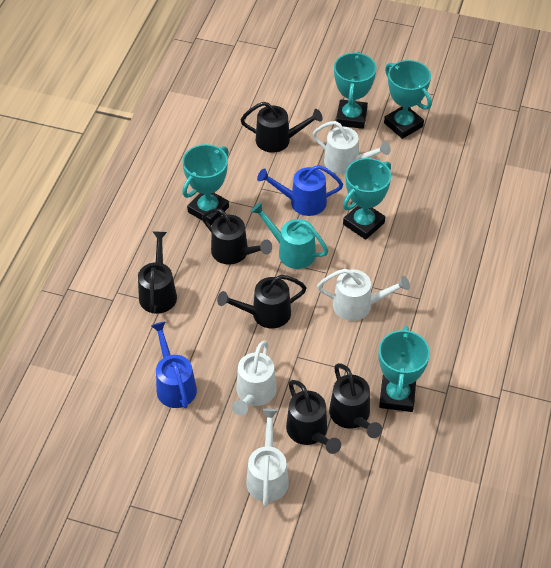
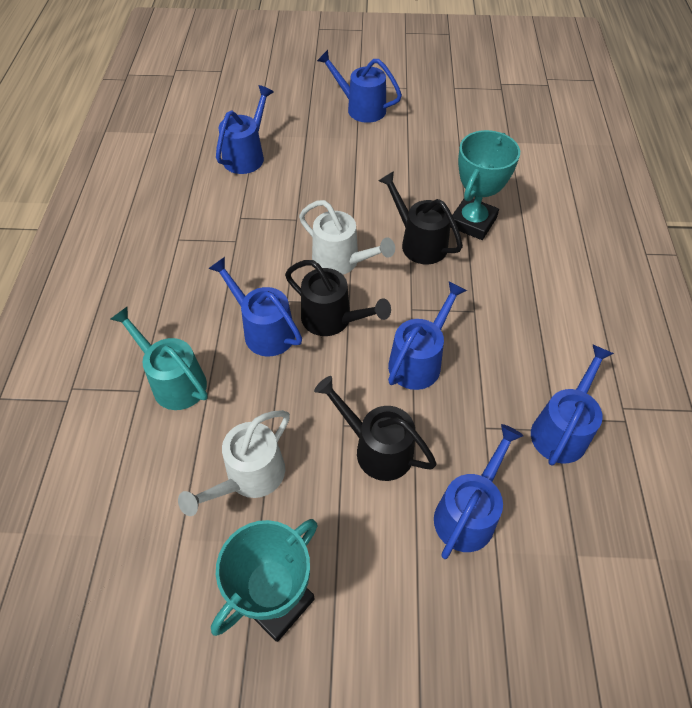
black watering can: [138,231,177,314] [202,208,272,265] [217,275,307,329] [241,102,323,153] [286,380,341,454] [329,363,382,438] = 6 -> [285,260,391,336] [314,376,437,481] [378,171,463,264] = 3
blue watering can: [151,321,197,408] [257,165,343,216] = 2 -> [208,257,302,357] [216,85,273,174] [317,50,402,123] [388,281,467,390] [434,424,523,559] [531,344,614,466] = 6
turquoise trophy: [182,144,229,225] [334,52,376,129] [343,158,391,240] [379,326,430,412] [384,60,432,139] = 5 -> [211,519,318,642] [450,130,520,240] = 2
white watering can: [232,341,277,416] [246,409,289,507] [313,121,391,174] [317,269,410,321] = 4 -> [178,410,290,516] [299,200,395,275] = 2

